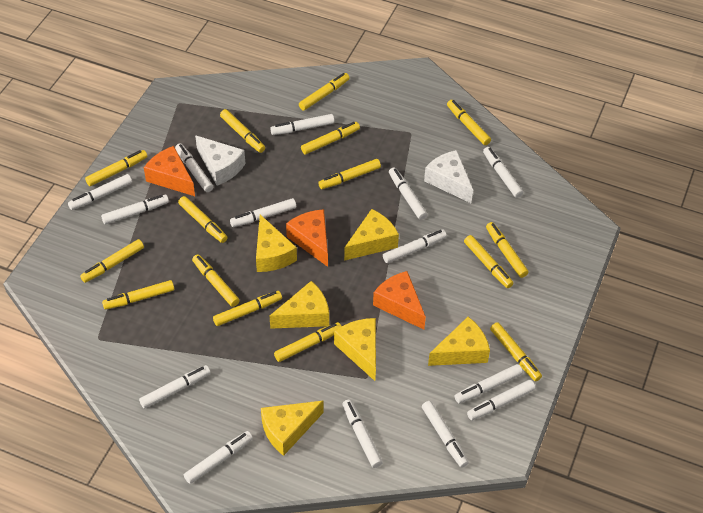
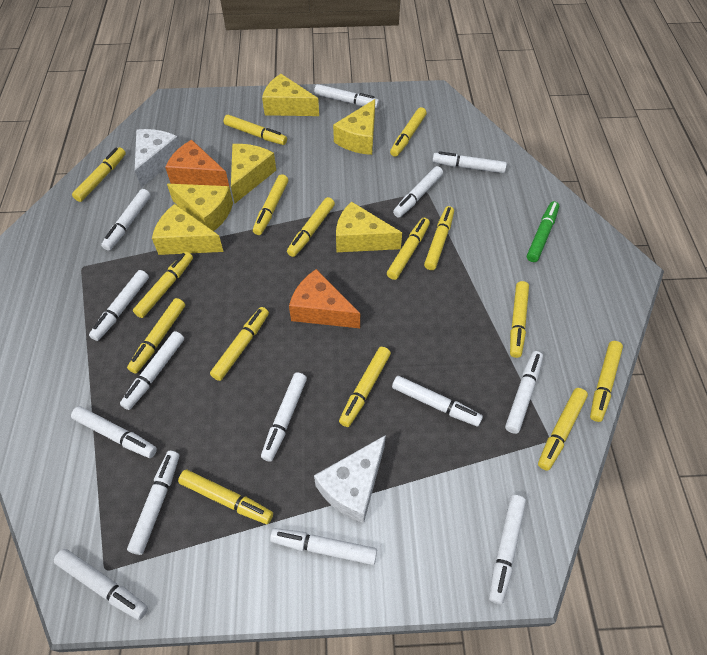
green marker: none = 0 -> [527,201,559,262] = 1
orange cheese: [144,146,195,196] [286,209,328,267] [373,271,426,330] = 3 -> [165,140,230,188] [289,269,360,328] = 2

